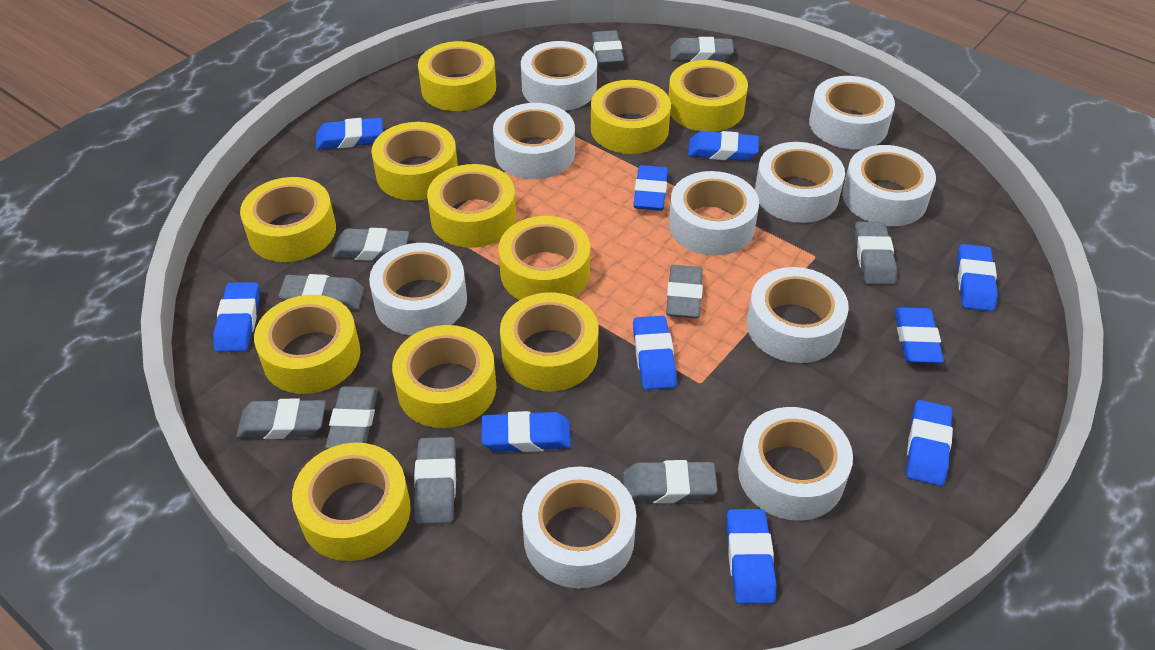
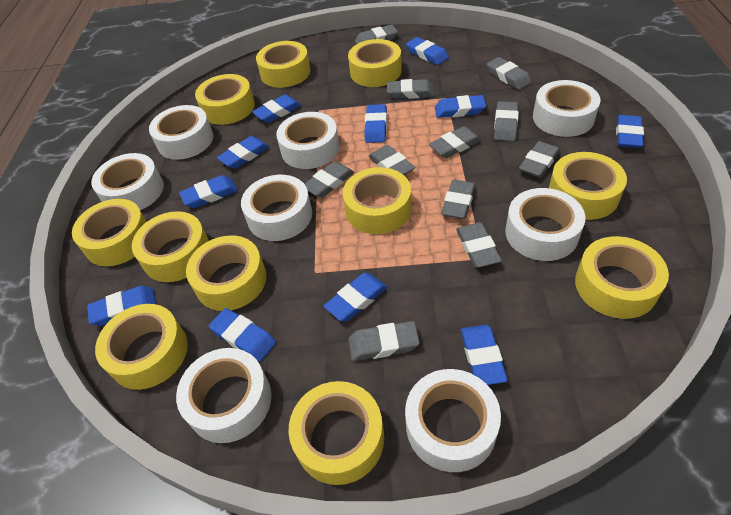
blue eraser: [213,282,260,352] [316,118,383,149] [482,411,571,452] [633,165,668,211] [633,316,677,390] [688,131,759,161] [727,509,776,604] [895,307,944,363] [907,400,953,486] [957,244,998,311] = 10 -> [87,286,157,326] [179,175,238,208] [209,308,276,362] [217,136,269,169] [252,94,301,123] [324,273,387,321] [364,104,387,143] [406,37,449,65] [435,95,486,118] [460,325,508,385] [616,115,644,148] = 11
grey eraser: [236,398,326,439] [279,274,364,310] [326,386,378,449] [332,228,409,261] [414,437,456,524] [591,30,624,66] [623,460,718,503] [666,265,703,318] [670,37,734,62] [854,222,897,285] = 10 -> [305,161,354,198] [349,321,420,361] [355,24,398,44] [369,145,415,175] [387,79,434,99] [429,126,481,158] [441,180,476,219] [456,222,502,267] [487,57,531,90] [494,101,519,141] [519,141,560,178] = 11
white tape: [369,243,467,336] [493,103,575,179] [521,41,597,111] [522,467,636,588] [669,171,759,256] [738,407,853,521] [747,267,849,363] [755,142,845,223] [809,76,895,149] [842,145,936,226] = 10 -> [91,153,164,210] [149,105,213,160] [176,348,272,443] [241,175,312,241] [276,112,340,169] [405,369,501,472] [505,188,585,261] [533,80,600,137] = 8

